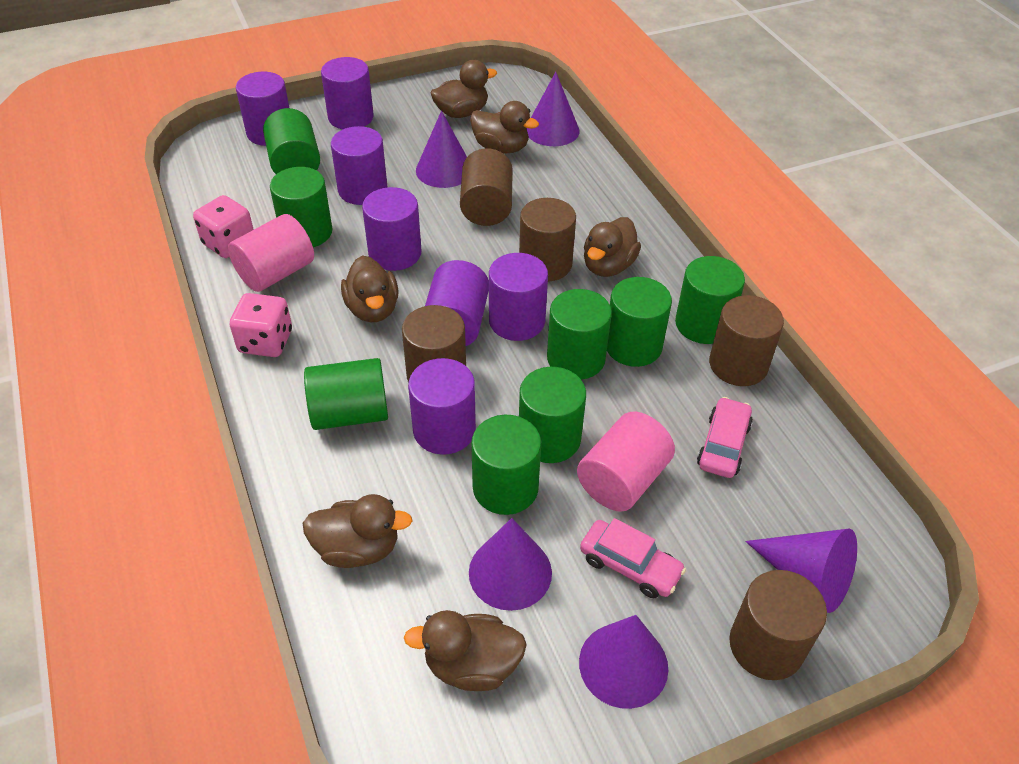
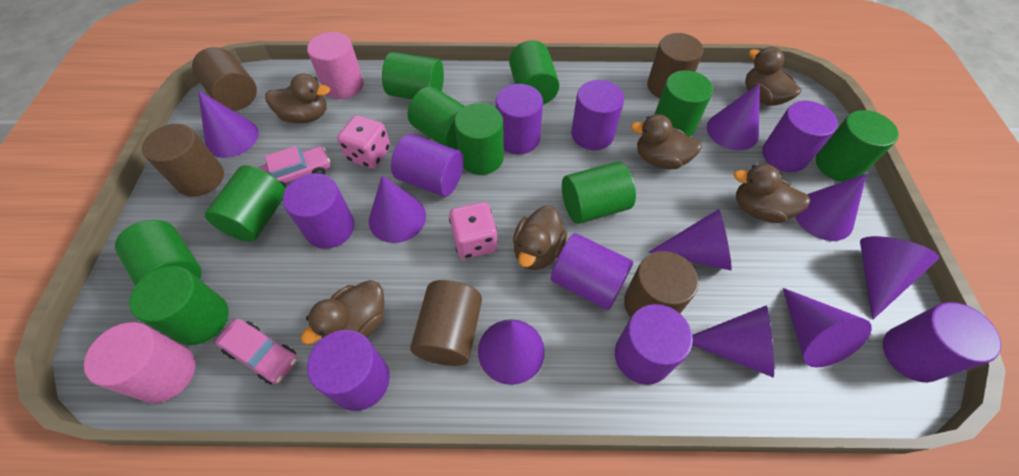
green cylinder: [263,108,320,174] [270,167,333,247] [304,358,388,430] [471,415,541,515] [519,367,586,463] [547,289,612,380] [607,277,672,367] [675,256,745,344] = 8 -> [115,220,202,286] [129,266,229,345] [205,165,285,242] [382,52,444,99] [408,86,465,150] [454,103,504,175] [509,40,559,105] [562,162,636,224] [654,70,713,137] [816,110,899,182] = 10
purple cone: [416,111,467,188] [469,518,552,611] [526,72,580,146] [579,615,668,709] [745,529,857,613] = 5 -> [198,90,259,158] [369,176,426,243] [478,319,545,385] [648,209,732,270] [692,305,774,377] [707,83,760,151] [783,288,872,367] [795,173,867,241] [860,236,939,320] = 9
purple cylinder: [236,72,289,146] [321,57,374,129] [331,126,387,205] [362,187,422,271] [408,358,476,455] [425,260,489,346] [489,253,548,341] = 7 -> [283,173,355,249] [307,330,390,411] [391,134,464,196] [496,84,543,154] [551,233,633,310] [571,80,624,150] [615,304,693,385] [762,101,838,172] [883,302,1001,382] = 9

